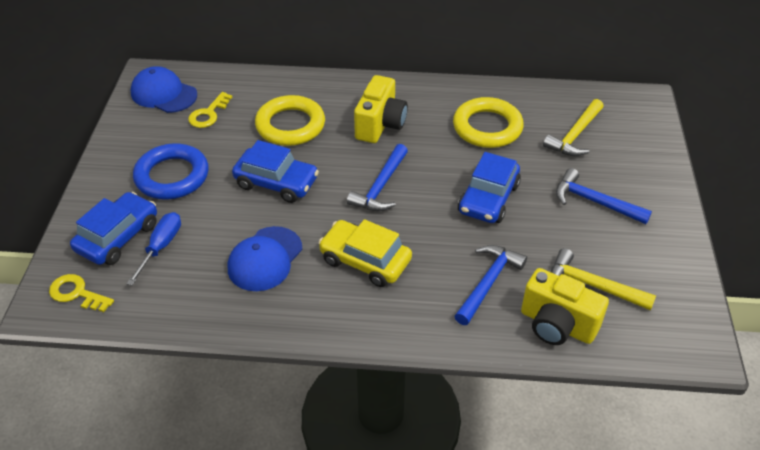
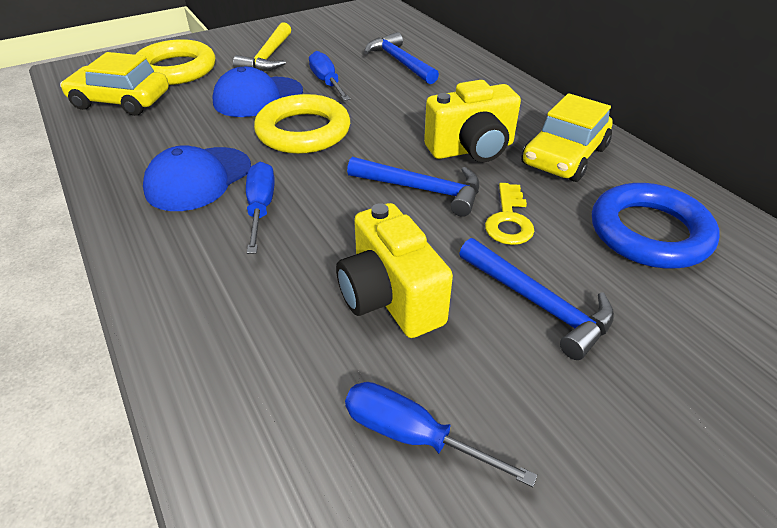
blue car: [70,192,157,265] [232,140,319,203] [458,152,521,223] = 3 -> none = 0
blue screwdriver: [127,212,181,285] = 1 -> [246,162,275,254] [309,51,350,101] [345,382,537,487] = 3
yellow car: [318,219,412,287] = 1 -> [60,52,169,116] [521,93,613,182] = 2
yellow hammer: [543,99,604,156] [551,248,656,311] = 2 -> [233,22,291,72] = 1
yellow key: [49,274,114,312] [188,92,232,128] = 2 -> [485,183,534,245] = 1

